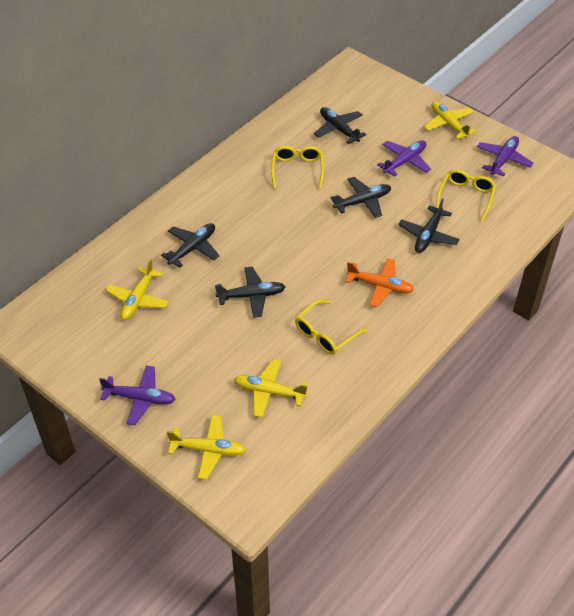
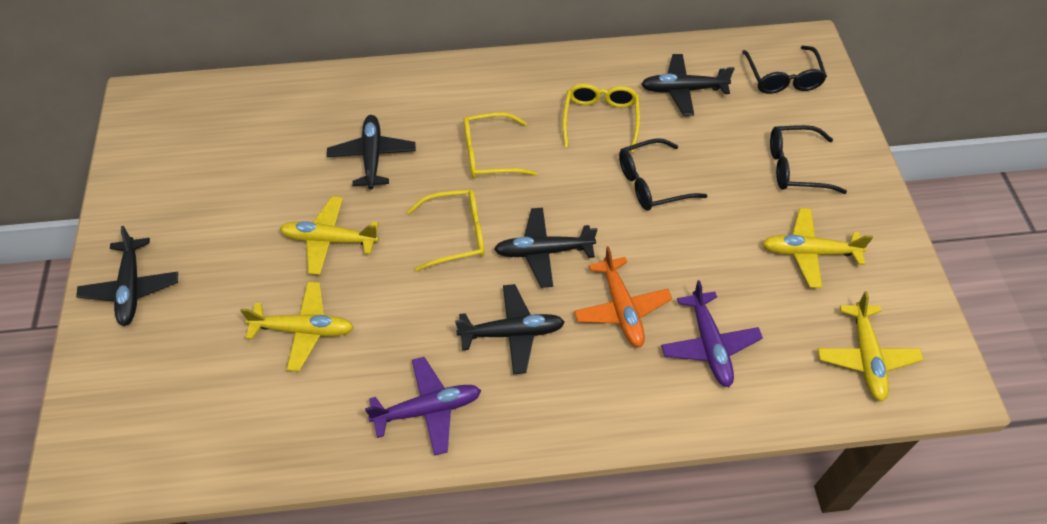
black glasses: none = 0 -> [619,138,708,211] [742,46,827,94] [770,125,847,194] = 3
purple plane: [99,365,176,425] [377,140,431,177] [477,136,534,176] = 3 -> [365,357,481,456] [661,280,763,387] = 2

